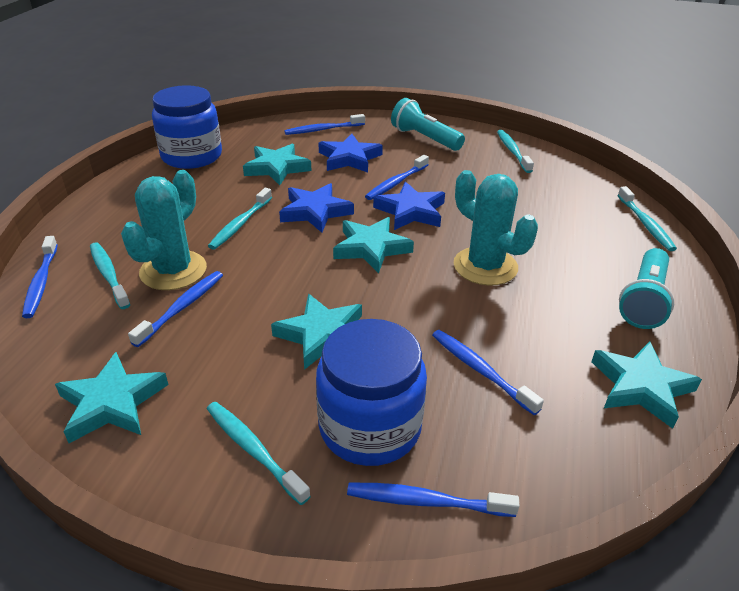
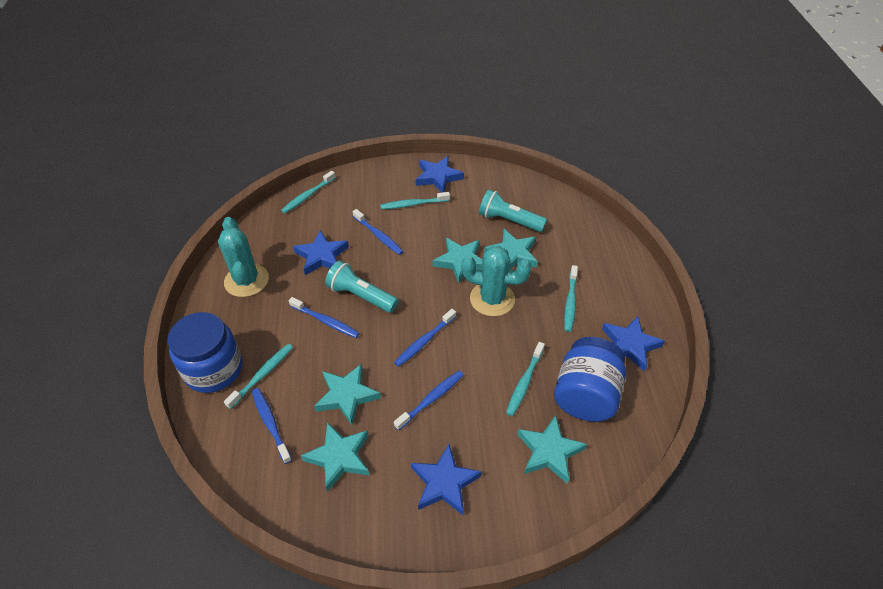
blue star: [279,183,354,233] [318,134,383,173] [373,182,445,230] = 3 -> [293,230,349,275] [411,444,482,515] [415,156,464,193] [602,316,665,372] = 4
blue toothbrush: [22,236,58,318] [128,271,223,347] [284,114,365,135] [347,483,519,517] [365,155,429,200] [432,330,544,415] = 6 -> [252,388,292,464] [289,297,360,338] [353,209,404,255] [394,309,456,367] [394,371,464,431] = 5

